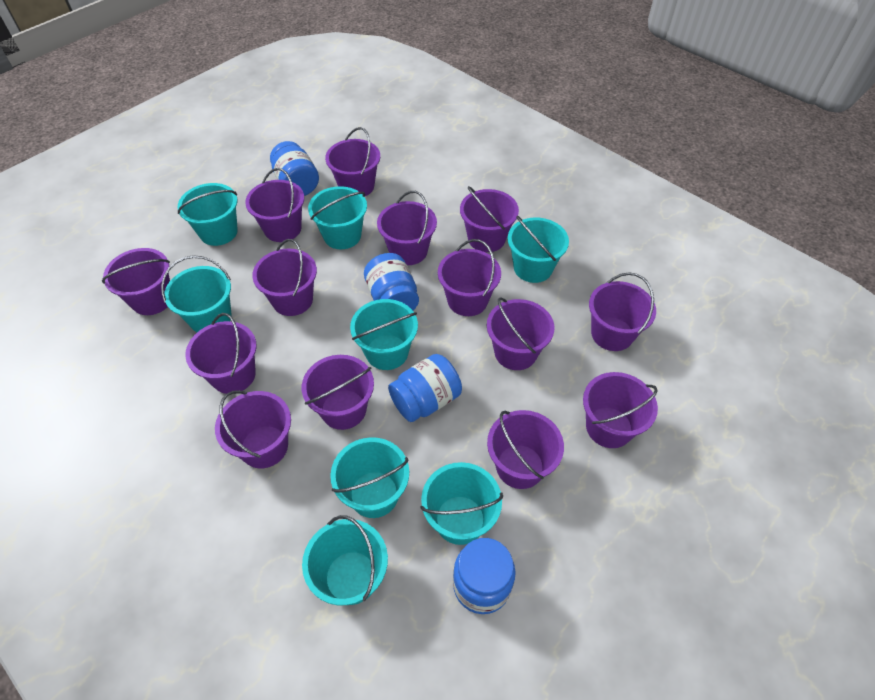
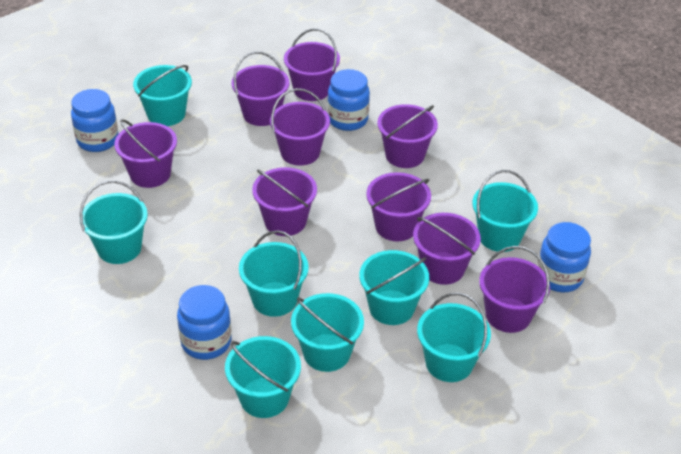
purple bucket: [102,248,170,315] [185,313,256,394] [215,390,291,469] [245,168,304,242] [252,239,317,316] [302,355,374,430] [325,127,380,196] [377,191,437,265] [438,239,501,316] [460,186,519,252] [487,297,555,370] [487,410,564,489] [583,372,658,448] [589,272,656,351] = 14 -> [114,119,177,188] [232,52,289,126] [252,167,317,236] [270,88,330,166] [284,29,340,101] [366,172,431,241] [377,104,438,168] [413,213,481,285] [479,246,550,333] = 9

